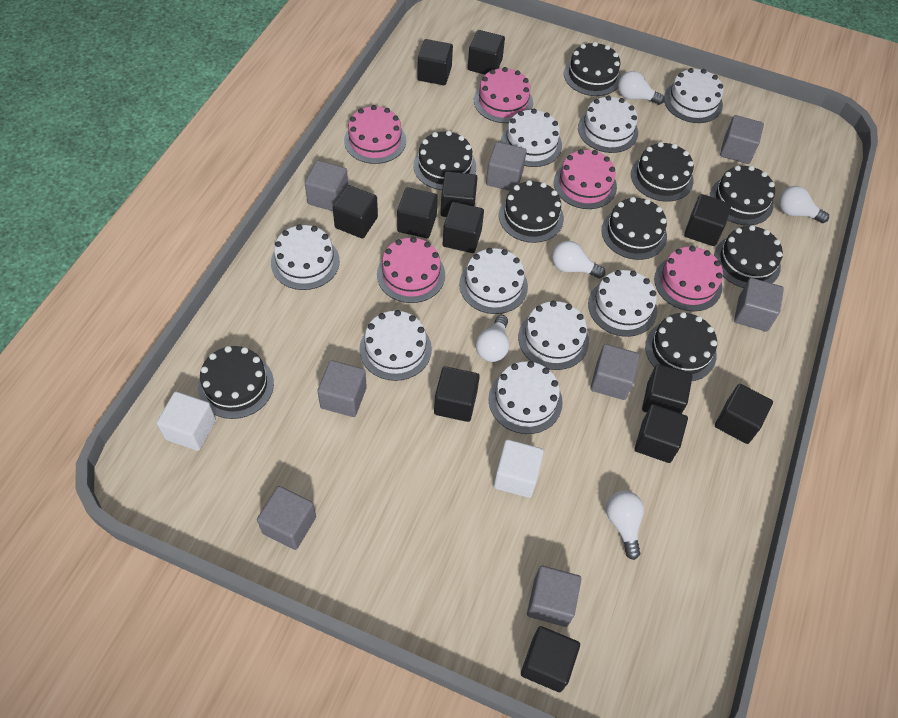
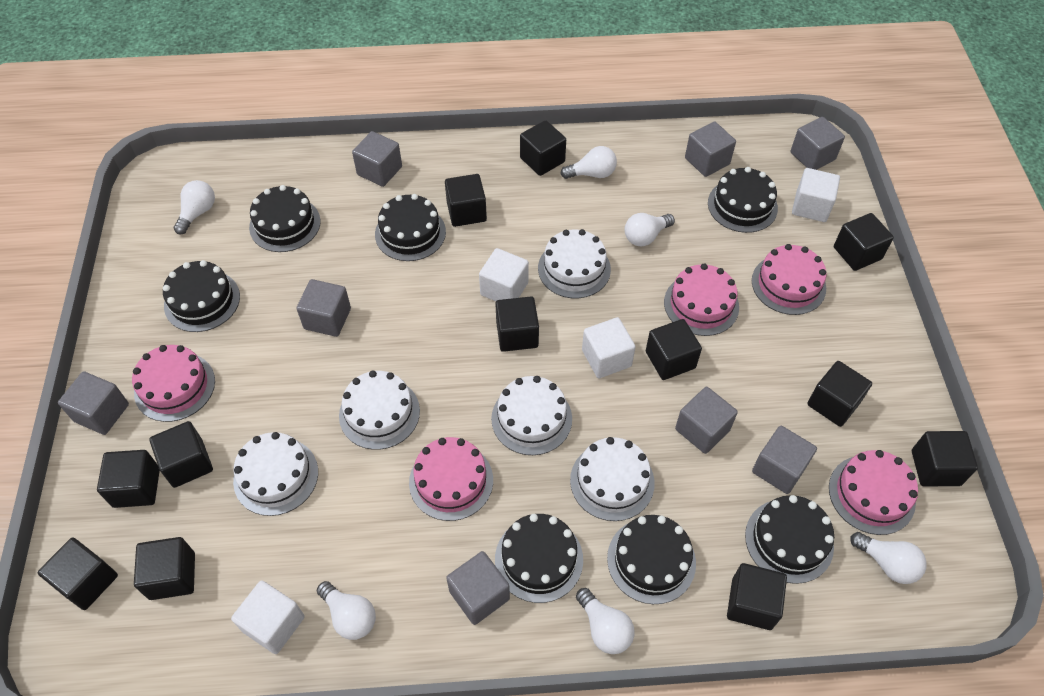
black cake: [198,346,274,419] [413,131,476,190] [499,180,564,243] [564,42,621,96] [601,197,667,260] [631,142,694,202] [645,312,717,381] [710,165,775,225] [714,225,783,288] = 9 -> [163,260,240,332] [249,185,321,252] [375,194,446,261] [495,514,583,603] [607,515,696,604] [708,167,778,233] [745,495,834,584] = 7
white cake: [271,224,340,290] [359,310,432,381] [459,248,528,314] [488,361,563,434] [501,109,562,167] [518,301,589,370] [578,95,638,153] [588,270,657,337] [664,68,724,123] = 9 -> [233,432,318,516] [339,370,420,450] [491,376,572,455] [538,229,611,298] [570,437,655,521] = 5
white cube: [157,391,216,451] [494,439,544,498] = 2 -> [231,580,305,654] [479,248,529,301] [582,317,635,378] [792,168,840,222] = 4
white light bulb: [476,315,509,362] [552,241,605,278] [606,491,644,560] [618,71,665,105] [779,186,829,223] = 5 -> [174,180,215,234] [317,581,376,640] [560,146,617,179] [576,588,635,654] [625,213,675,246] [850,532,926,584] = 6

